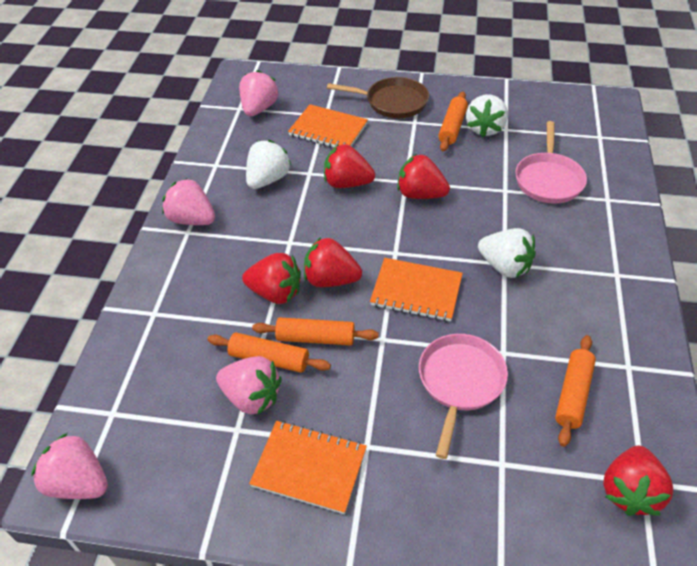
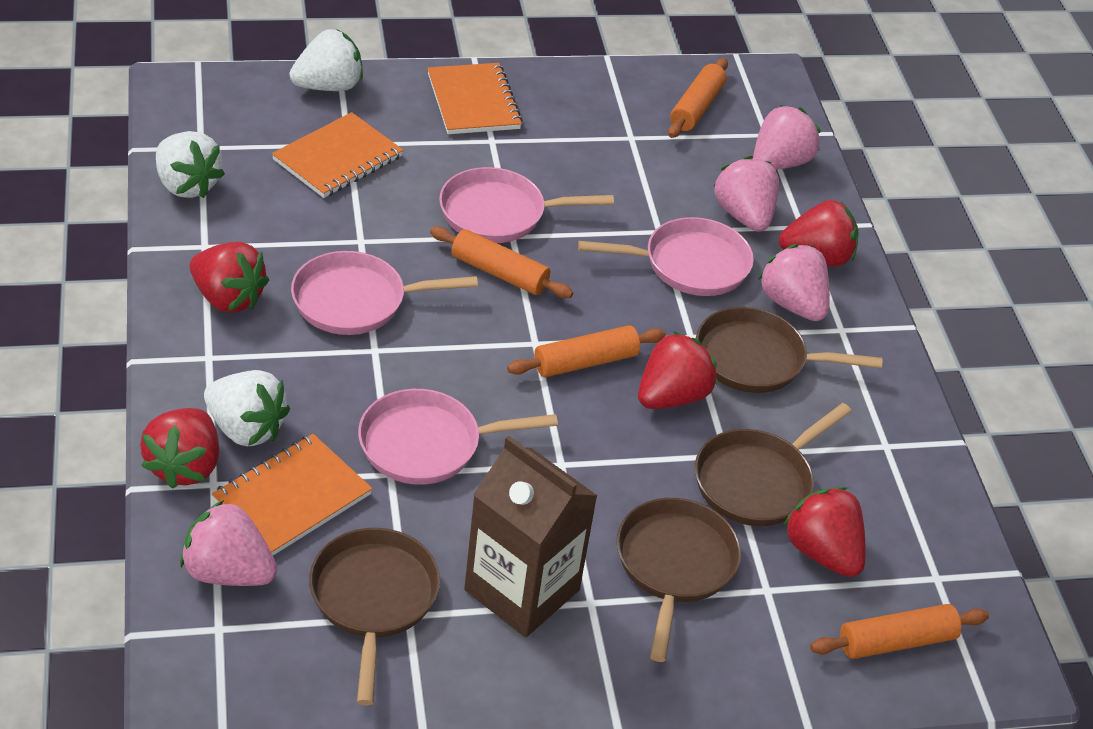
brown carton: none = 0 -> [464,436,598,637] = 1
brown pan: [327,77,429,118] = 1 -> [309,528,440,706] [616,498,741,662] [695,403,852,526] [696,307,882,393] = 4
pink pan: [419,334,508,459] [515,121,587,204] = 2 -> [291,251,478,335] [358,389,558,485] [439,167,614,243] [578,217,754,296] = 4

